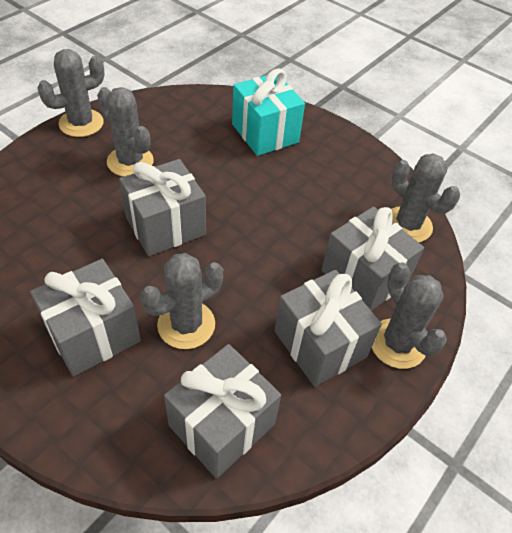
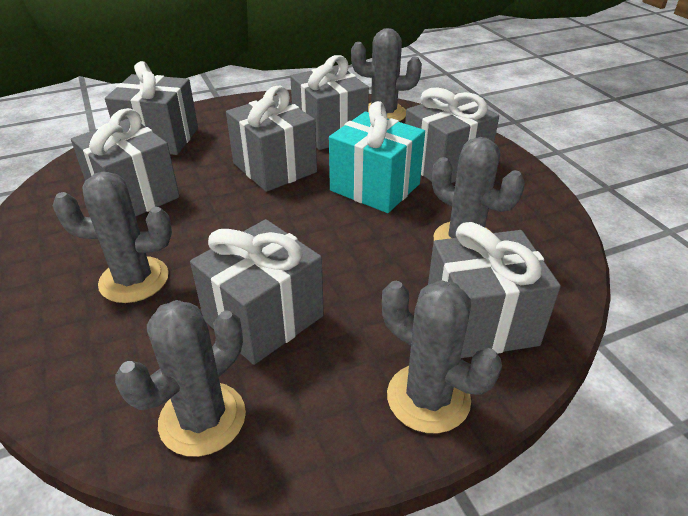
grey gift: [30,259,141,377] [119,159,206,256] [164,344,281,478] [275,270,382,387] [321,207,424,311] = 5 -> [71,108,180,216] [105,61,198,155] [190,219,324,365] [226,86,317,192] [290,55,369,150] [405,87,499,183] [428,222,561,358] = 7

